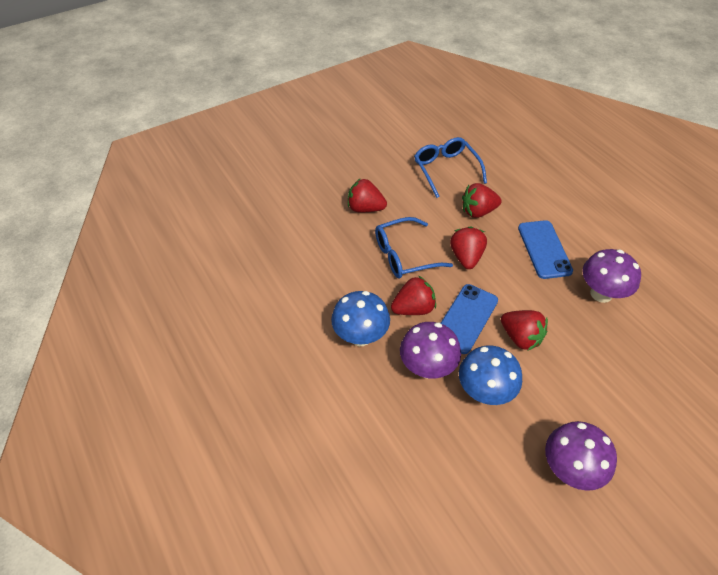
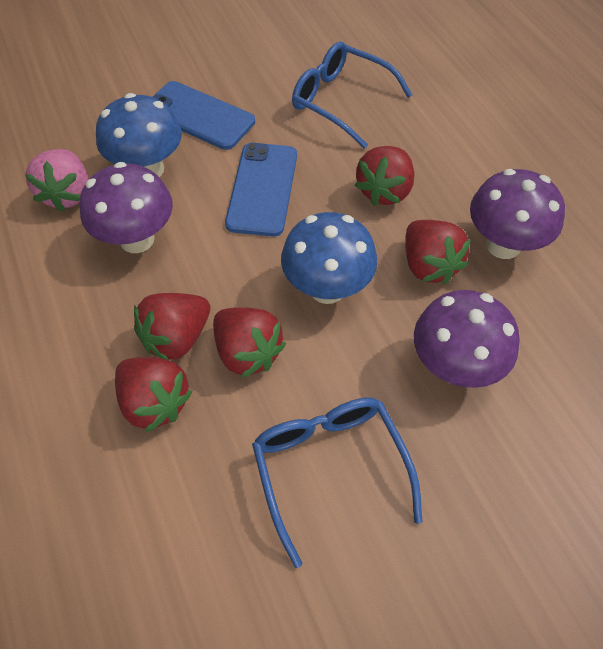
pink strawberry: none = 0 -> [25,149,88,212] = 1

